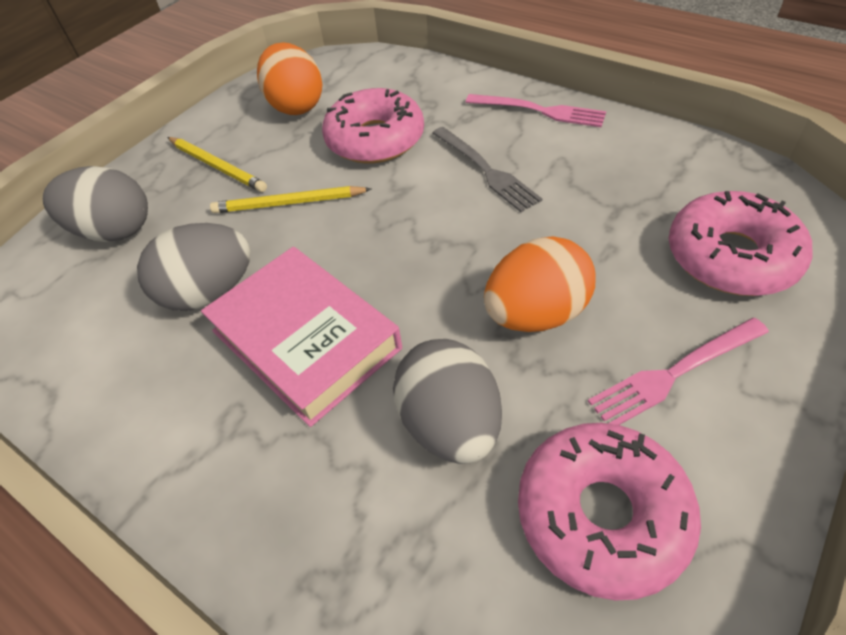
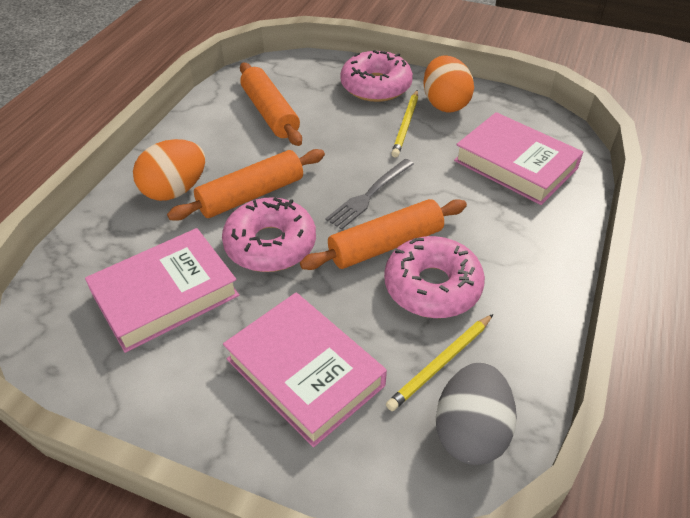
grey egg: [43,166,148,242] [137,223,251,311] [393,339,502,464] = 3 -> [436,363,517,465] = 1
orange rolling pin: none = 0 -> [167,149,325,221] [240,63,302,146] [300,199,467,270] = 3
pink book: [201,247,402,427] = 1 -> [85,228,239,353] [223,293,387,447] [454,112,583,205] = 3
pink fork: [466,94,606,127] [588,318,769,425] = 2 -> none = 0

